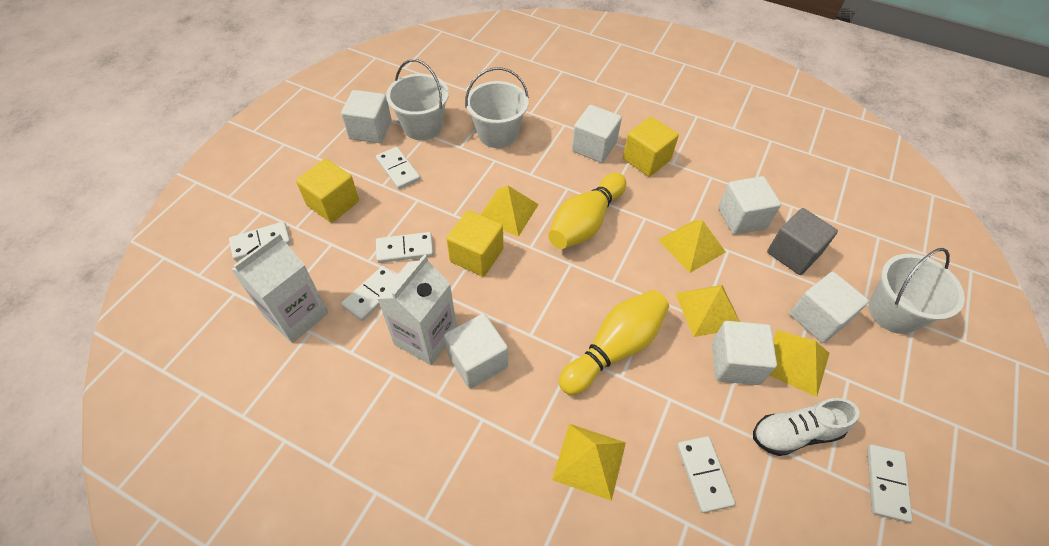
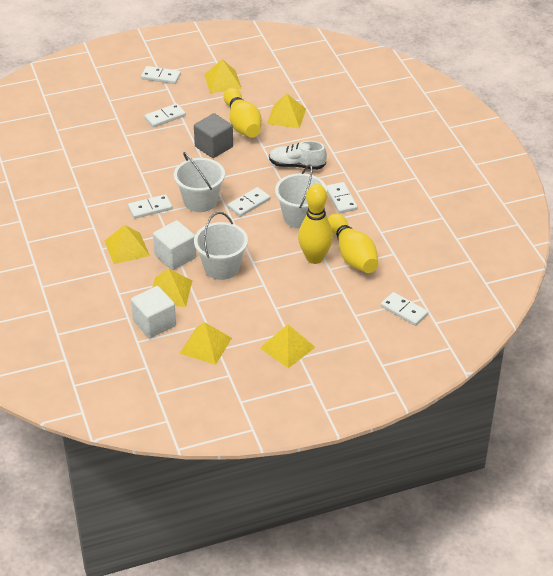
white carton: [231,233,329,343] [377,254,457,365] = 2 -> none = 0
white cube: [341,90,392,143] [444,314,508,389] [572,105,622,163] [712,321,777,385] [718,176,781,235] [790,272,869,343] = 6 -> [131,286,176,338] [153,220,196,270] = 2
yellow bowling pin: [548,173,626,249] [559,290,669,395] = 2 -> [224,88,262,138] [298,184,333,264] [328,213,378,273] = 3
yellow cube: [296,159,359,223] [446,210,503,277] [623,117,679,177] = 3 -> none = 0
yellow pyramid: [480,186,539,237] [552,424,626,501] [658,220,726,273] [675,285,740,337] [770,330,830,397] = 5 -> [105,225,150,264] [152,268,192,307] [179,322,232,365] [204,59,242,93] [260,324,316,368] [267,94,306,129] = 6

